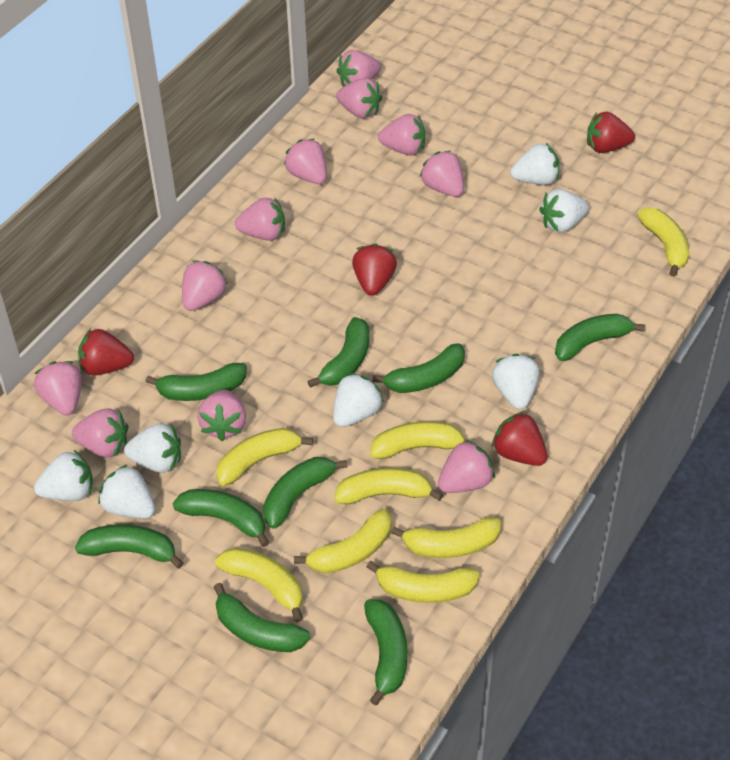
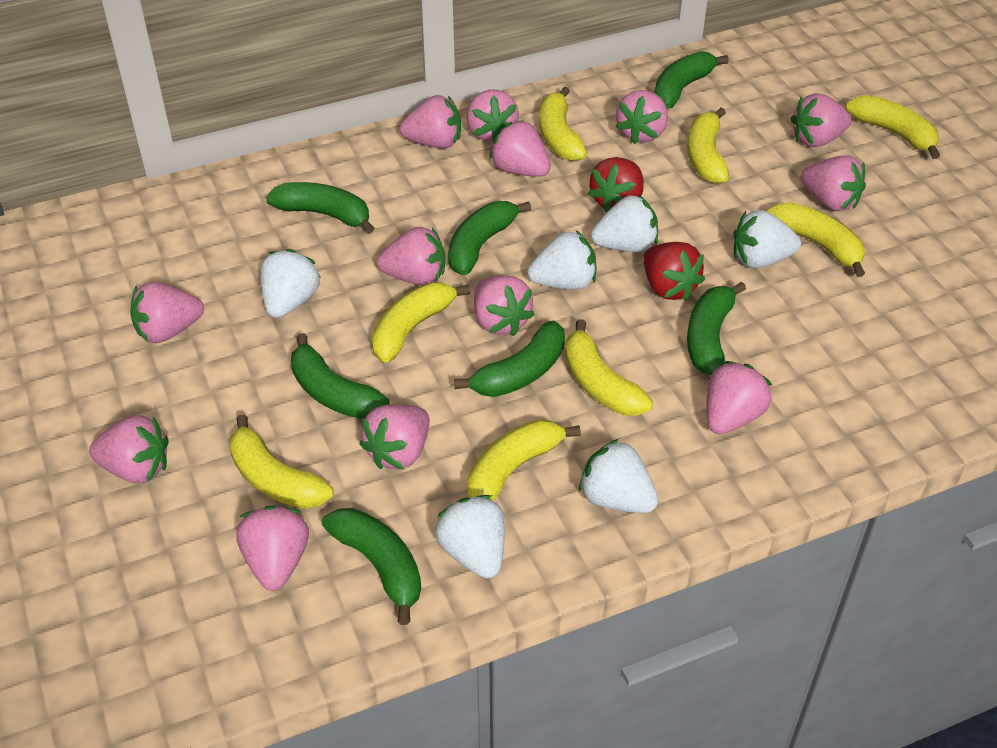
green banana: [75,524,184,569] [145,363,247,401] [173,489,269,547] [214,583,310,652] [263,457,348,529] [307,317,369,388] [364,599,407,705] [372,343,465,393] [555,314,645,361] = 9 -> [266,182,375,234] [291,333,389,419] [322,508,421,625] [448,201,531,275] [454,321,565,397] [654,51,729,109] [687,282,746,375] = 7
pink strawberry: [34,361,82,415] [72,408,128,457] [182,261,228,311] [197,390,246,441] [235,197,285,241] [284,138,327,184] [336,50,381,87] [336,78,382,119] [378,114,425,155] [420,150,464,197] [438,440,495,493] = 11 -> [89,415,169,483] [130,281,204,343] [237,506,309,591] [359,404,429,470] [377,227,445,285] [400,95,461,149] [467,89,519,142] [474,275,535,336] [489,120,551,177] [615,90,668,144] [707,361,772,434] [791,93,852,147] [801,155,866,211] = 13
red strawberry: [78,329,134,375] [352,243,397,296] [492,411,548,466] [587,112,635,153] = 4 -> [588,157,644,213] [643,242,705,301] = 2
white strawberry: [34,450,93,501] [98,464,155,519] [124,423,181,473] [333,373,384,427] [492,354,540,409] [510,143,559,185] [539,189,589,232] = 7 -> [260,249,321,318] [435,495,505,578] [527,230,596,290] [579,439,659,513] [591,195,658,252] [733,210,801,268] = 6

